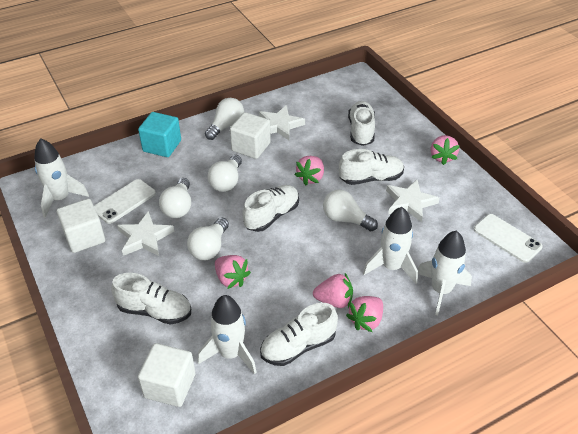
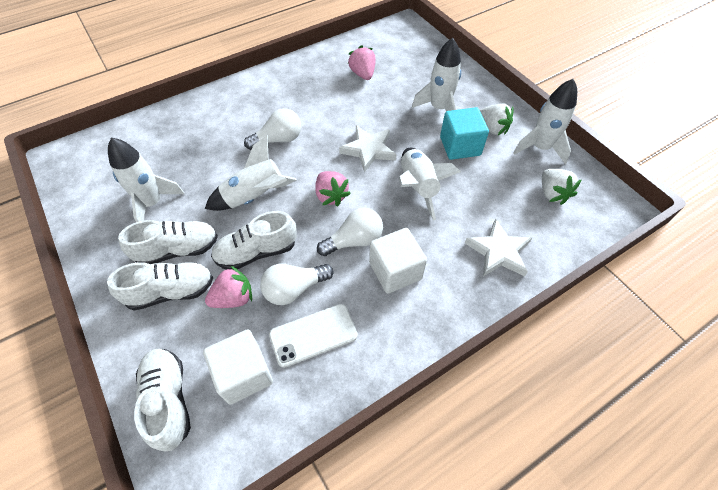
pink strawberry: [215,255,251,289] [295,156,324,185] [313,273,353,308] [346,296,383,332] [431,135,460,165] = 5 -> [205,265,252,308] [315,171,351,206] [348,45,376,80] = 3
white cube: [57,199,105,253] [138,343,195,407] [230,112,271,159] = 3 -> [203,329,273,405] [369,228,427,294] = 2
white light bulb: [159,178,191,218] [187,218,229,260] [205,98,244,140] [207,155,242,192] [323,190,378,231] = 5 -> [244,108,301,150] [260,263,334,305] [317,208,383,256] = 3
white phone: [94,179,156,224] [474,214,543,263] = 2 -> [269,304,358,368] = 1
white rocket: [34,138,89,218] [198,295,256,374] [363,207,418,284] [418,230,472,316] = 4 -> [108,137,184,222] [205,135,297,211] [399,148,461,221] [412,38,461,111] [513,79,577,164] = 5
white shoe: [111,273,191,325] [242,185,299,232] [260,303,338,366] [339,149,404,185] [348,101,375,146] = 5 -> [107,262,213,310] [118,220,218,264] [134,349,191,452] [211,211,297,270] = 4
white star: [117,211,174,256] [259,105,305,140] [386,180,440,223] = 3 -> [339,126,397,172] [465,218,532,276] = 2
white strawberry: none = 0 -> [480,103,514,136] [542,169,582,205] = 2

